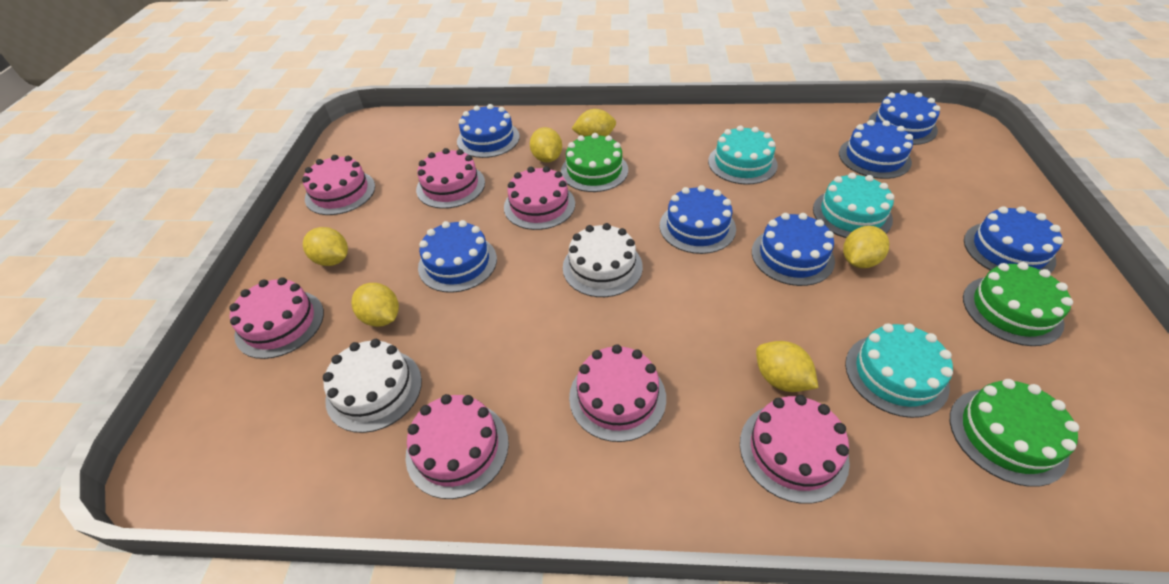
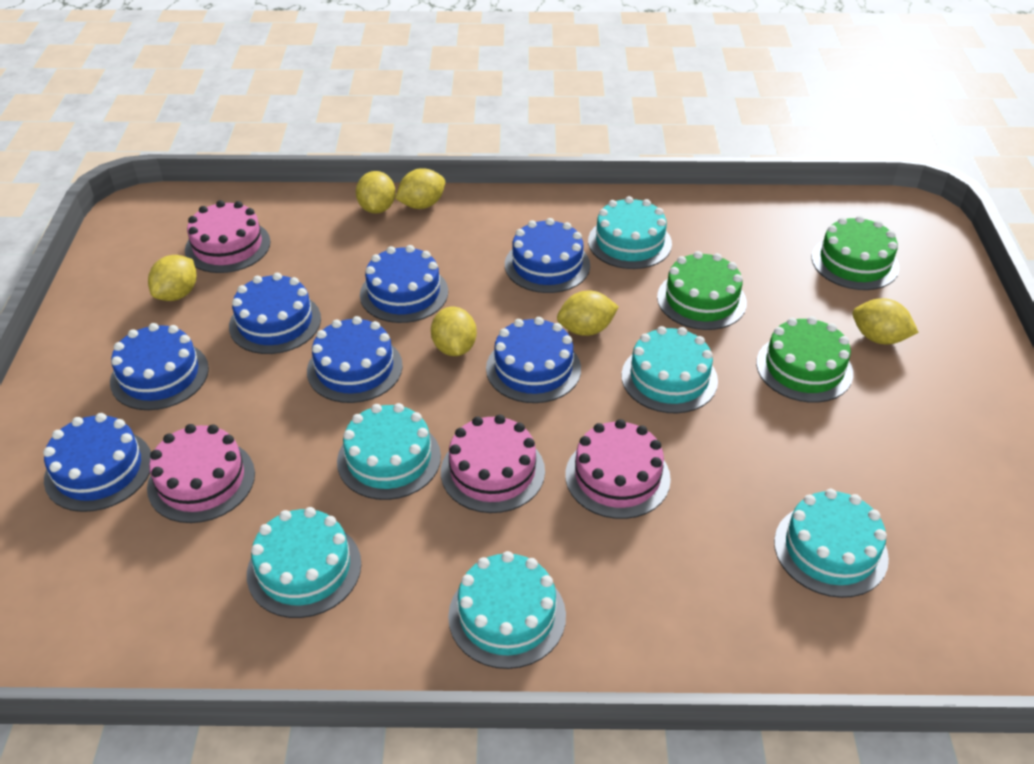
pink cake: [229,277,324,359] [302,155,375,215] [406,394,509,499] [416,148,485,209] [504,166,575,230] [569,344,666,442] [740,395,850,504] = 7 -> [147,424,255,523] [185,200,271,273] [441,415,545,513] [565,419,671,519] = 4
turquoise cake: [708,125,778,185] [813,172,894,238] [845,323,953,418] = 3 -> [247,507,361,618] [337,403,441,500] [448,551,566,669] [588,196,672,269] [621,326,718,413] [774,489,889,598] = 6
white cake: [323,339,422,433] [563,223,643,297] = 2 -> none = 0

